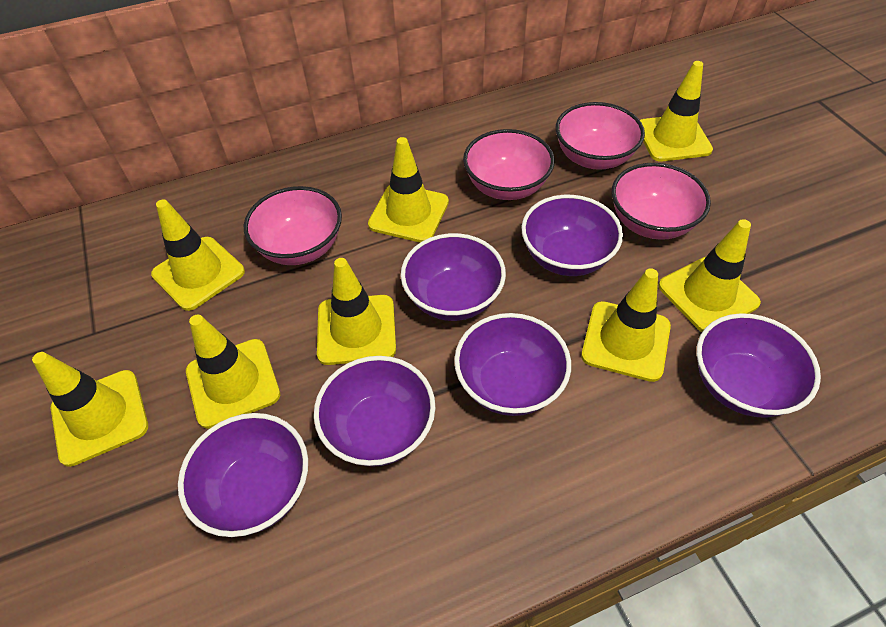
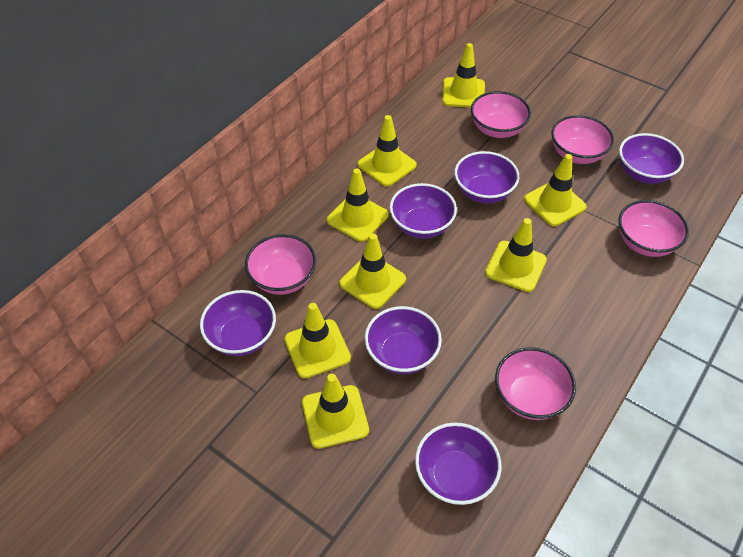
pink bowl: [244,186,342,265] [463,129,555,200] [556,102,645,170] [612,163,711,240] = 4 -> [245,234,316,295] [471,91,531,138] [495,347,576,420] [551,115,614,164] [618,200,689,257] = 5

